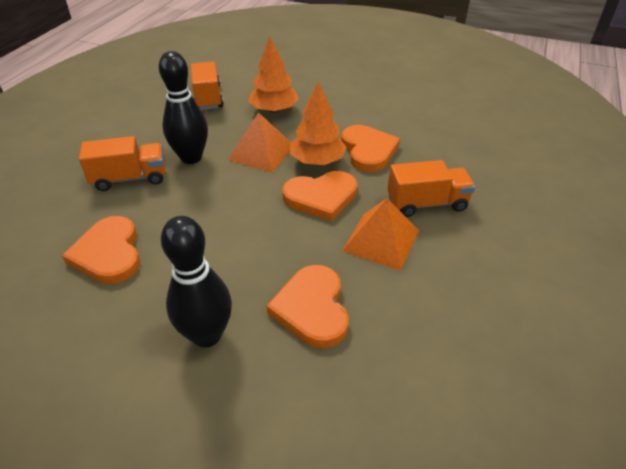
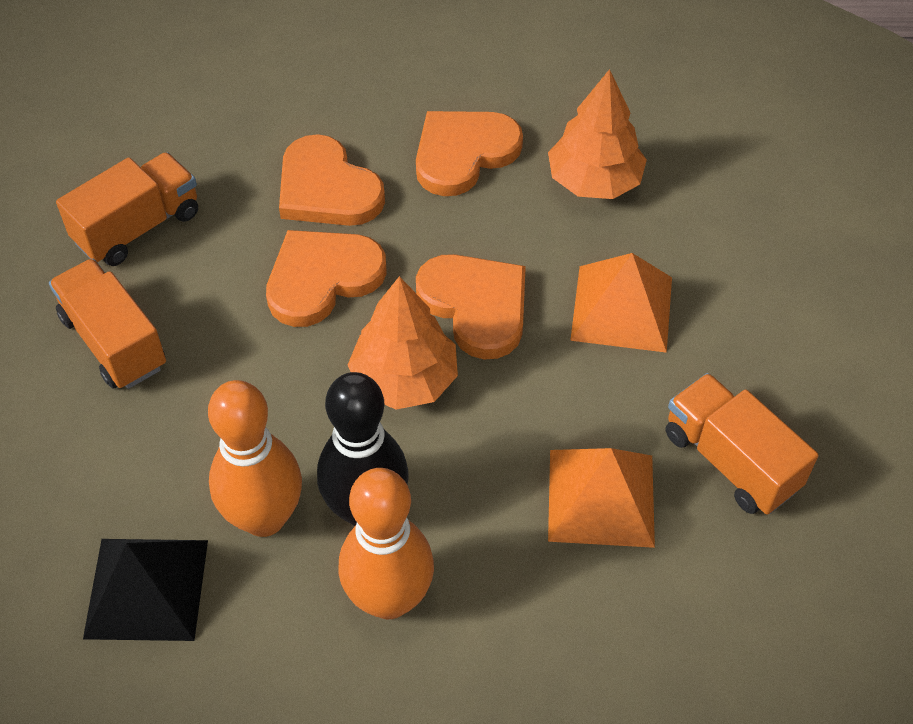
black bowling pin: [159,51,208,164] [161,216,232,348] = 2 -> [317,372,409,526] = 1
black pyramid: none = 0 -> [83,539,208,641] = 1
orange bowling pin: none = 0 -> [208,380,302,537] [339,468,434,619] = 2

